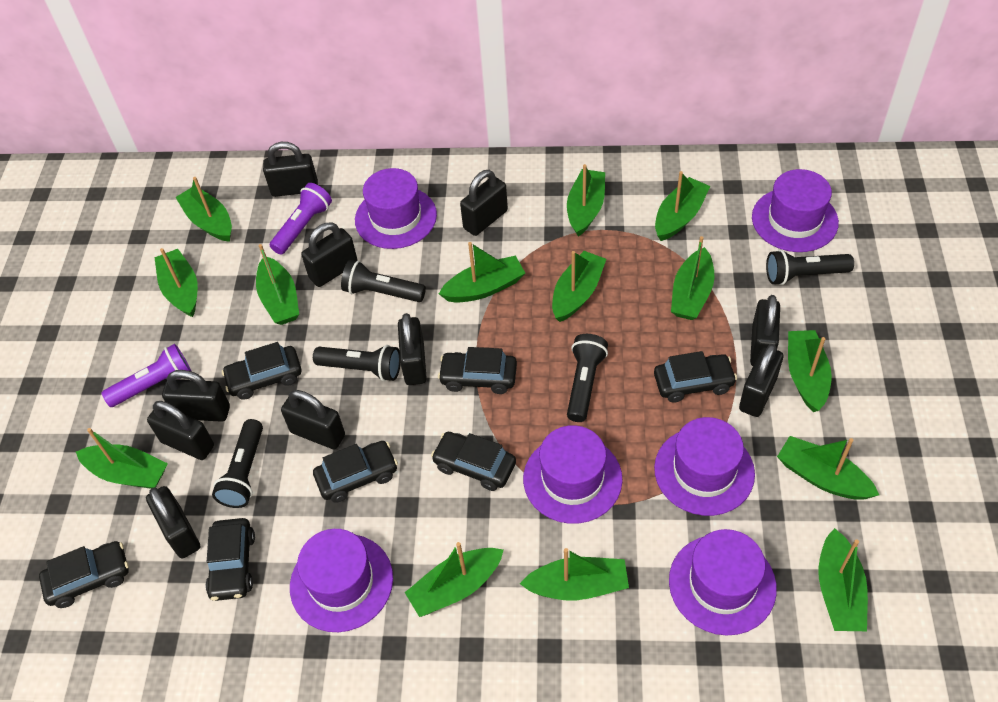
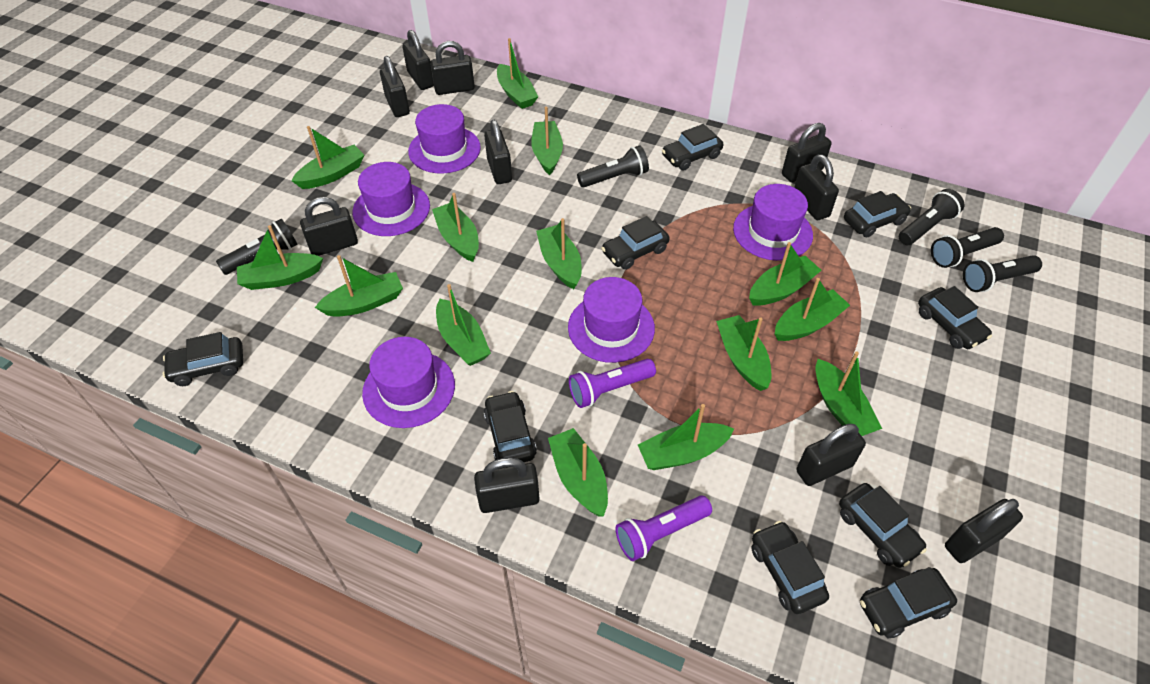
black car: [39,541,129,608] [205,518,255,601] [222,342,302,400] [313,441,398,503] [431,432,516,491] [438,347,517,394] [654,351,737,403] = 7 -> [163,332,243,386] [483,391,537,462] [601,216,670,270] [662,124,723,171] [751,521,829,614] [839,483,927,568] [844,191,911,237] [860,567,957,638] [918,286,992,349] = 9
purple hat: [290,529,393,632] [355,168,437,249] [523,425,623,524] [654,417,755,516] [669,529,777,635] [752,169,839,252] = 6 -> [352,162,430,236] [362,337,455,428] [408,104,481,174] [568,277,655,363] [733,184,813,261] = 5

